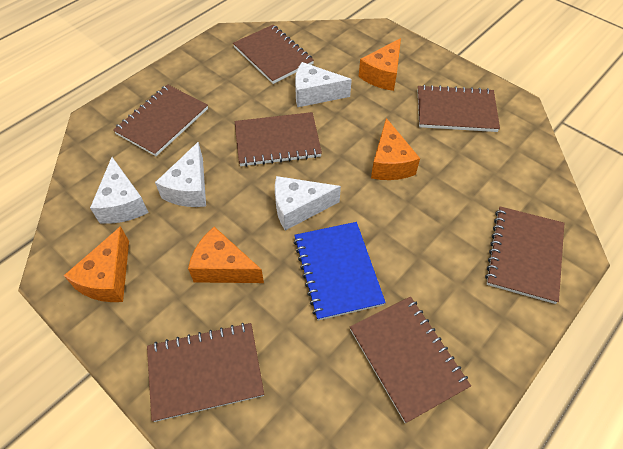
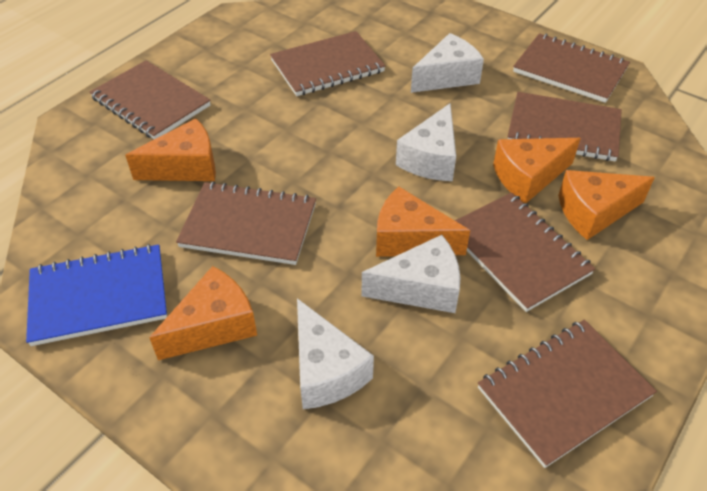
orange cheese: [64,226,129,302] [188,227,264,283] [359,38,401,91] [371,118,420,180] = 4 -> [125,118,216,181] [149,266,257,360] [376,186,470,257] [493,138,581,203] [558,170,655,240] = 5

